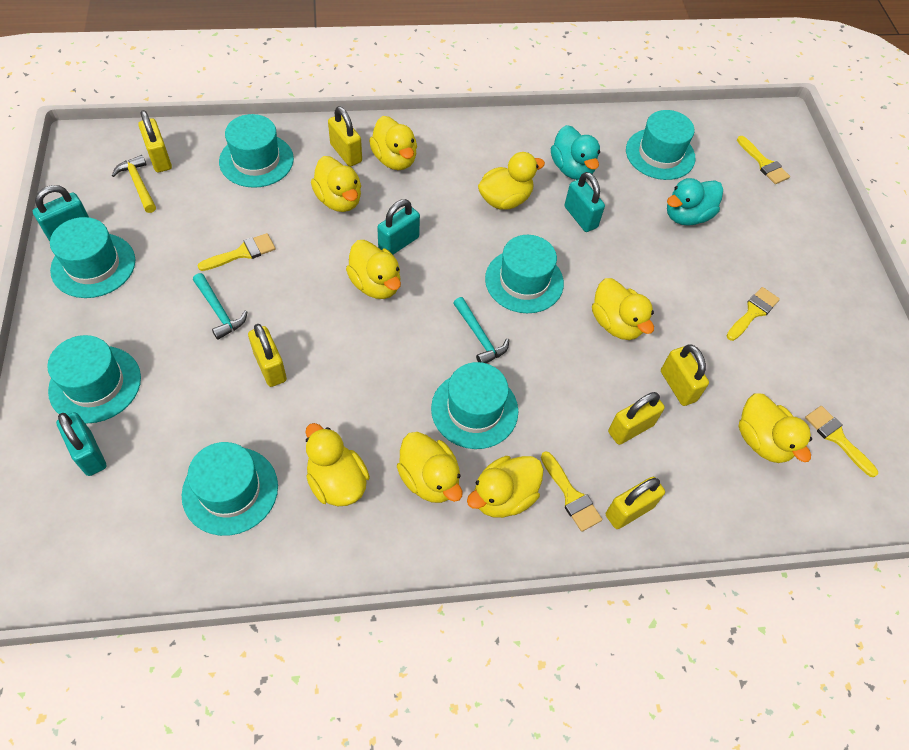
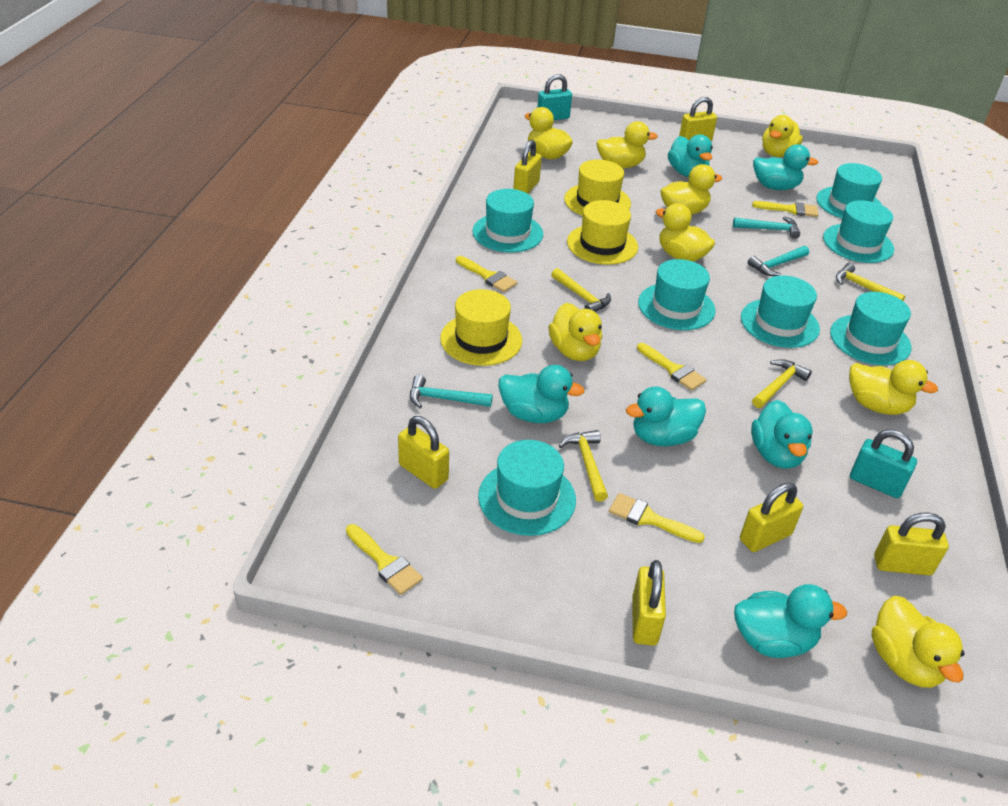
turquoise duck: [551,125,600,180] [667,178,723,226] = 2 -> [498,365,585,423] [626,386,706,446] [668,135,713,177] [734,584,847,658] [751,400,813,469] [753,144,818,190] = 6
turquoise hammer: [193,273,247,340] [453,297,509,363] = 2 -> [410,375,493,408] [733,216,800,239] [748,246,809,276] = 3
turquoise padlock: [33,185,89,241] [56,412,107,476] [377,199,420,255] [565,172,605,232] = 4 -> [537,74,572,120] [850,430,917,498] = 2
yellow duck: [305,423,370,506] [311,156,361,212] [346,240,401,299] [369,116,417,170] [397,432,463,503] [467,456,543,518] [478,152,545,209] [592,278,654,340] [738,393,812,463] = 9 -> [525,107,573,159] [548,303,602,361] [597,121,658,169] [656,203,715,262] [660,164,722,215] [762,115,803,157] [849,360,938,415] [872,596,965,688] = 8
yellow hammer: [112,155,156,213] = 1 -> [551,268,611,312] [559,430,608,502] [752,359,812,408] [836,263,905,301] = 4
yellow hat: none = 0 -> [440,289,522,366] [564,160,631,216] [567,200,638,265] = 3

